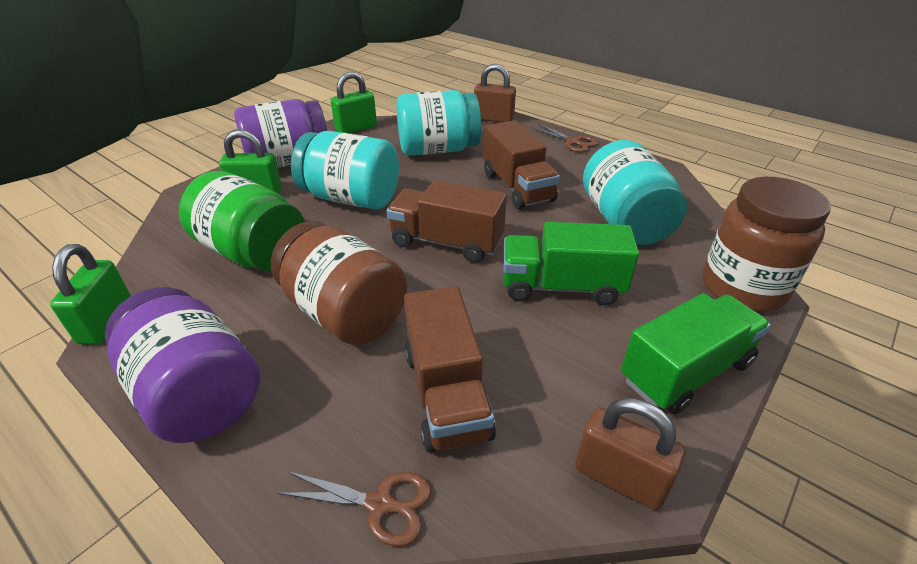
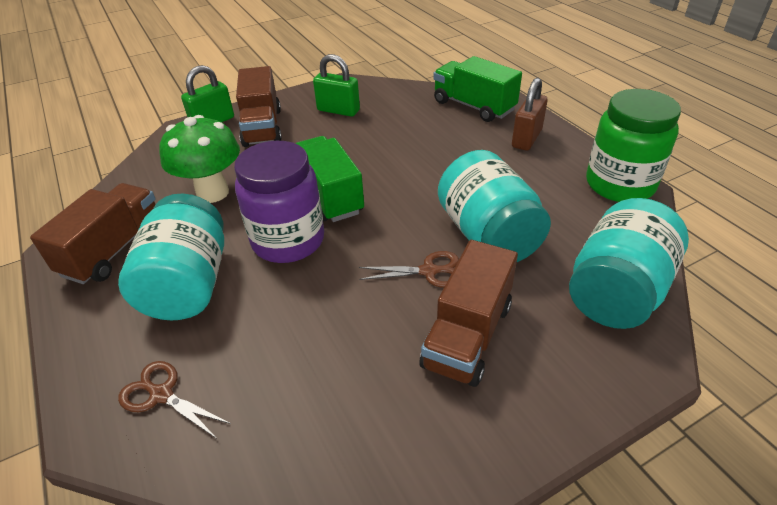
brown jar: [271,221,407,345] [703,177,831,312] = 2 -> none = 0
brown padlock: [474,64,516,123] [575,398,686,510] = 2 -> [512,77,548,150] = 1
green mushroom: none = 0 -> [159,115,240,203] = 1
green padlock: [50,244,131,344] [219,129,282,194] [331,72,377,133] = 3 -> [181,65,234,122] [313,54,360,117] = 2
purple jar: [105,287,260,443] [234,99,327,168] = 2 -> [234,141,324,263] = 1

